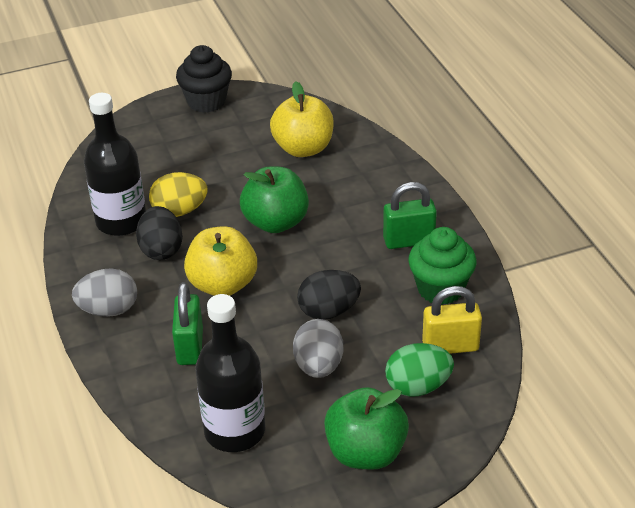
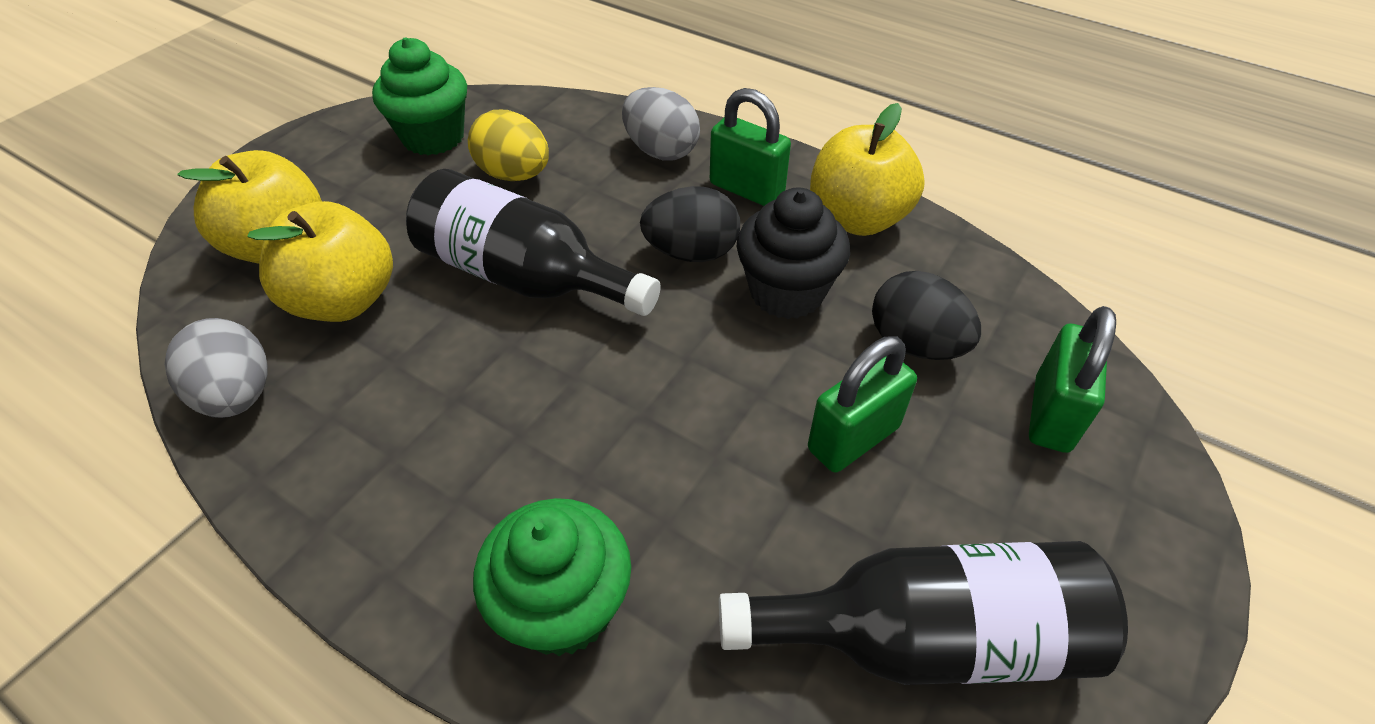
green apple: [240,166,309,233] [324,387,409,470] = 2 -> none = 0
green cupcake: [408,227,476,305] = 1 -> [372,37,467,155] [473,498,631,656] = 2
green egg: [385,343,454,397] = 1 -> none = 0
green padlock: [172,282,203,365] [383,182,437,249] = 2 -> [710,88,791,206] [808,336,917,473] [1029,306,1116,453] = 3
yellow apple: [184,226,257,296] [270,81,334,157] = 2 -> [178,150,322,264] [248,201,393,322] [810,103,925,236] = 3
yellow padlock: [422,286,482,354] = 1 -> none = 0

